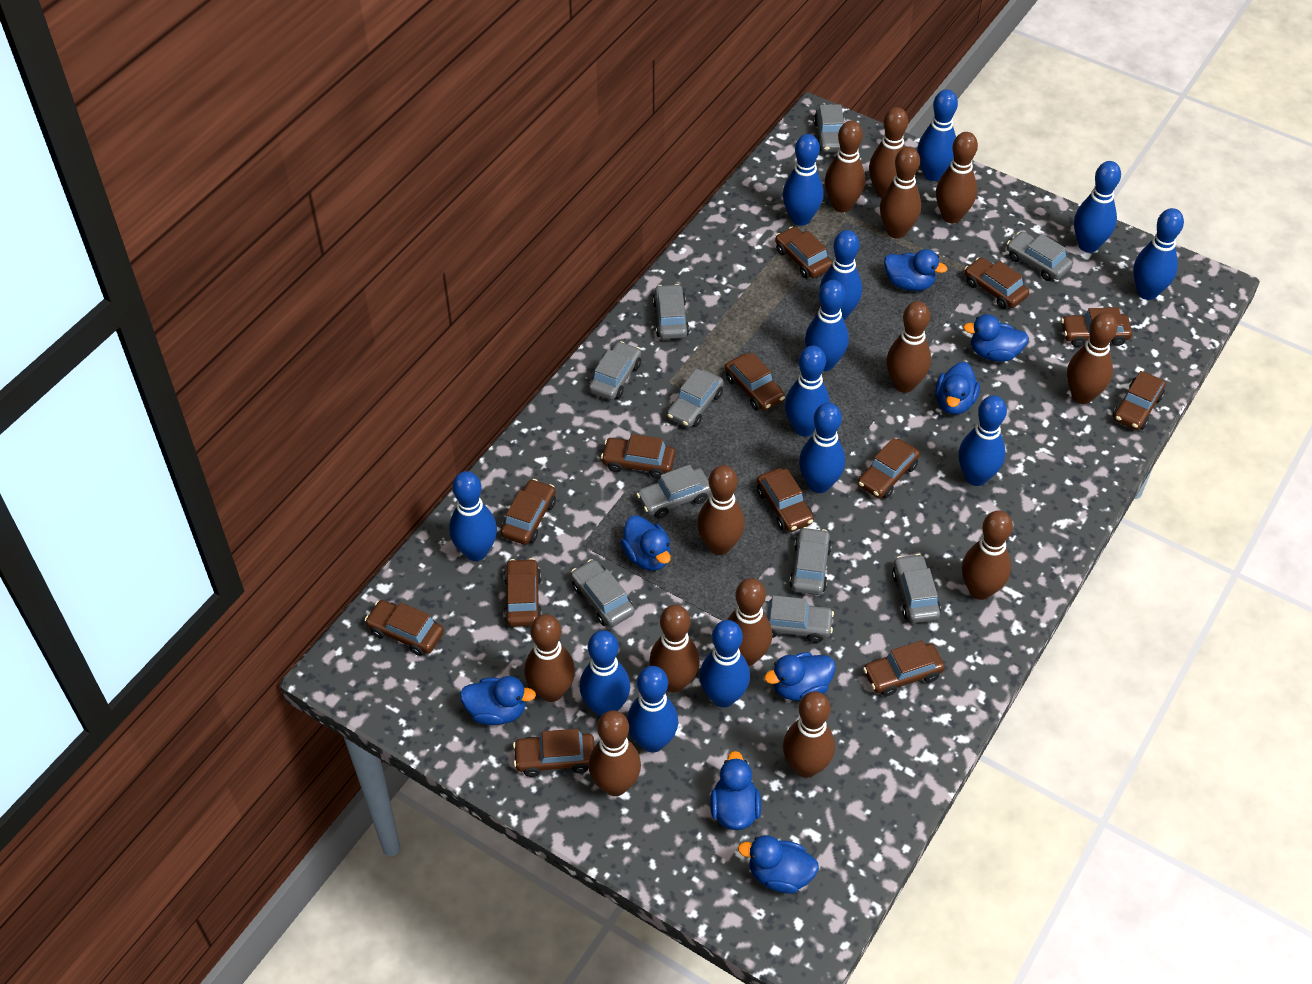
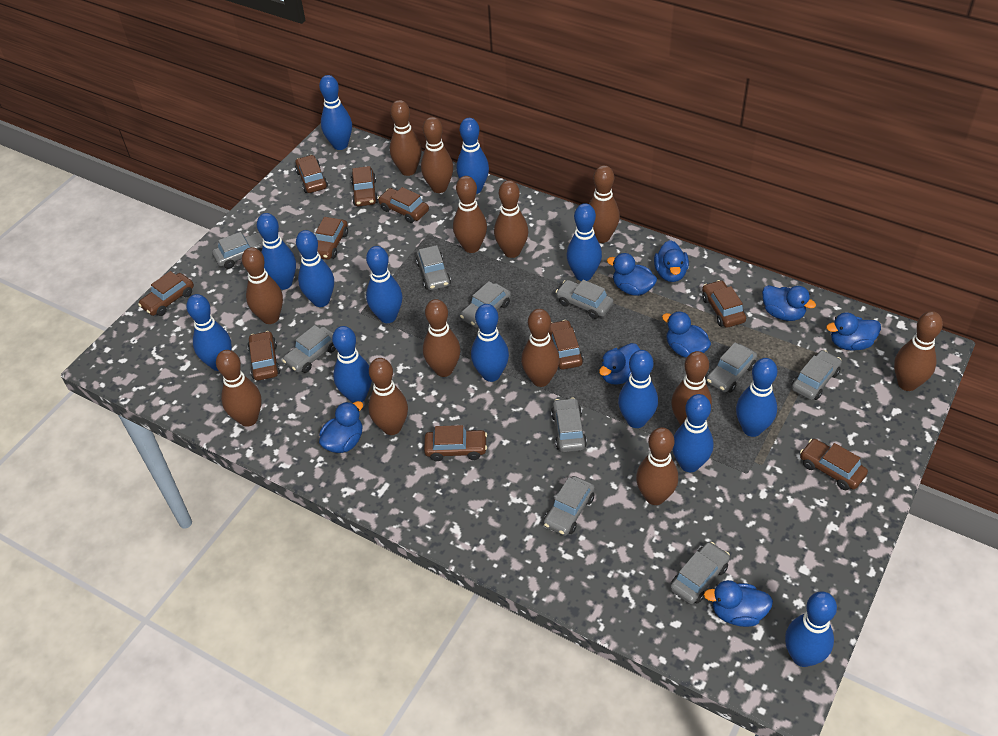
brown car: [365,600,444,656] [501,479,556,545] [504,558,542,627] [513,729,595,777] [601,434,675,479] [725,352,785,411] [757,468,814,532] [775,227,832,278] [858,438,920,498] [863,640,945,696] [964,257,1029,309] [1061,307,1132,347] [1113,371,1166,430] = 13 -> [138,271,194,316] [247,331,281,381] [295,155,328,193] [315,217,348,260] [351,166,378,206] [378,187,429,223] [424,425,487,461] [549,320,584,370] [702,280,746,328] [800,439,868,490] = 10

